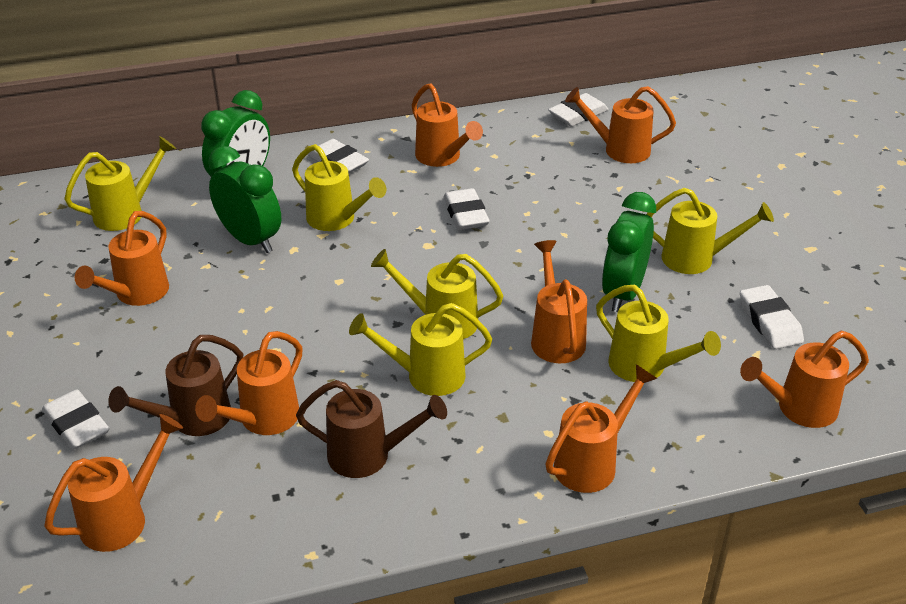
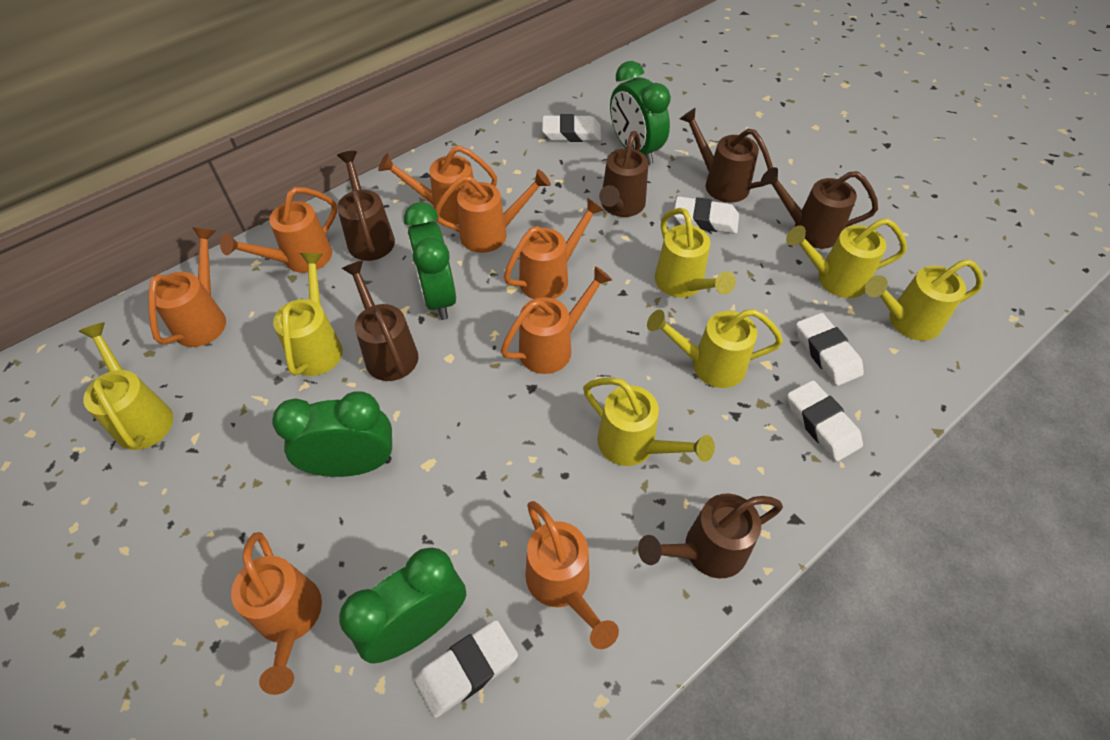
brown watering can: [109,335,243,436] [296,380,447,478] = 2 -> [337,151,395,261] [341,260,418,381] [599,131,648,217] [638,493,783,578] [680,108,773,203] [761,167,878,249] = 6
green clock: [201,90,270,177] [208,146,281,253] [602,192,656,312] = 3 -> [272,391,392,477] [339,548,466,663] [404,202,456,320] [610,61,671,165] = 4
yellow watering can: [64,136,176,231] [292,144,386,231] [349,303,492,396] [371,249,503,339] [596,285,721,382] [646,188,774,274] = 6 -> [79,322,173,450] [273,253,343,376] [583,377,715,466] [647,309,783,388] [655,208,736,297] [786,218,907,298] [865,259,983,341] = 7

